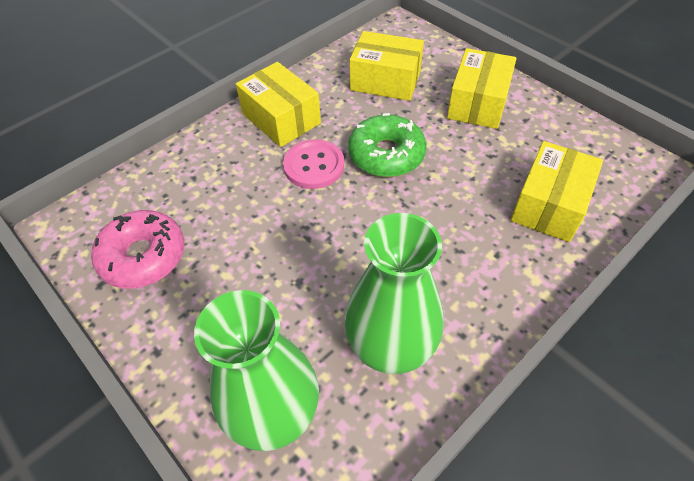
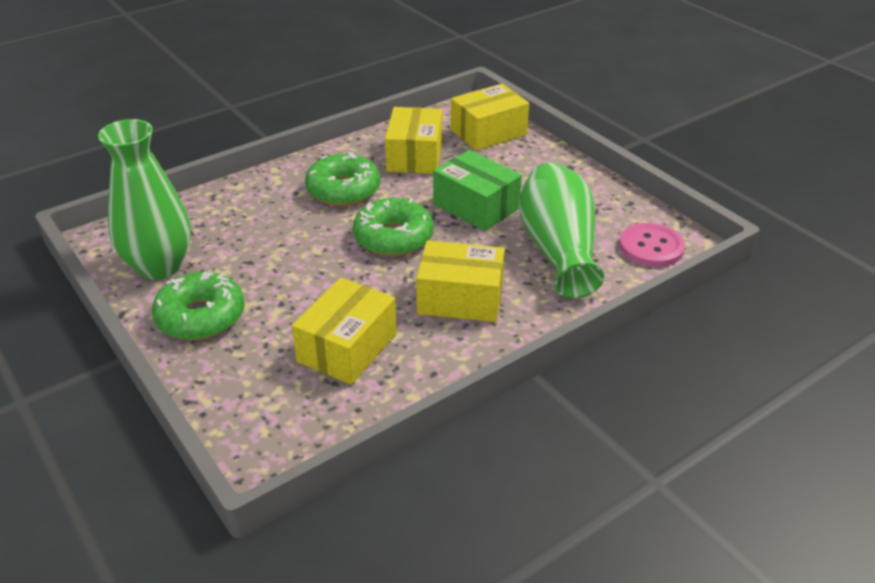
green box: none = 0 -> [433,150,522,231] = 1
green donut: [348,113,426,177] = 1 -> [152,272,245,340] [305,152,381,206] [353,198,433,256] = 3
pink donut: [91,210,184,289] = 1 -> none = 0

